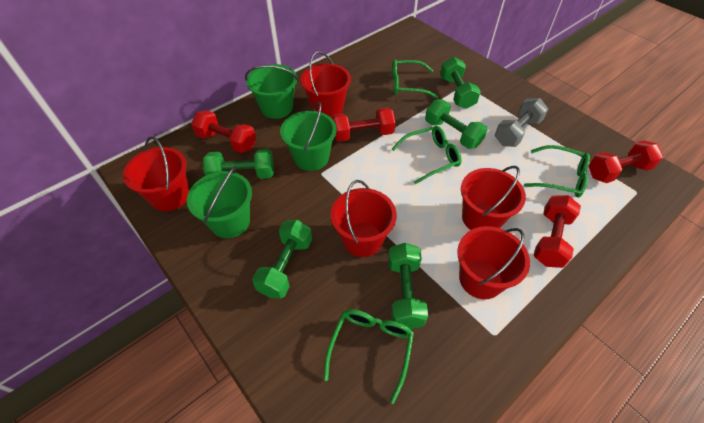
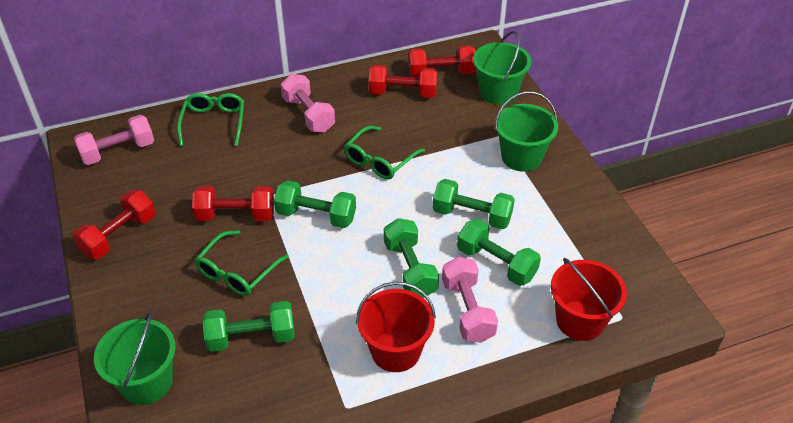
green glasses: [324,309,414,404] [392,60,438,98] [392,126,462,184] [524,145,590,198] = 4 -> [177,93,244,146] [195,230,289,296] [344,126,425,180] = 3
grey dumbbell: [495,98,548,147] = 1 -> none = 0
pink dumbbell: none = 0 -> [74,115,154,165] [280,74,335,133] [442,257,498,343] = 3
red bucket: [123,136,189,211] [301,51,351,118] [331,180,397,257] [457,226,530,299] [461,166,526,230] = 5 -> [356,282,436,372] [551,258,627,341] = 2

